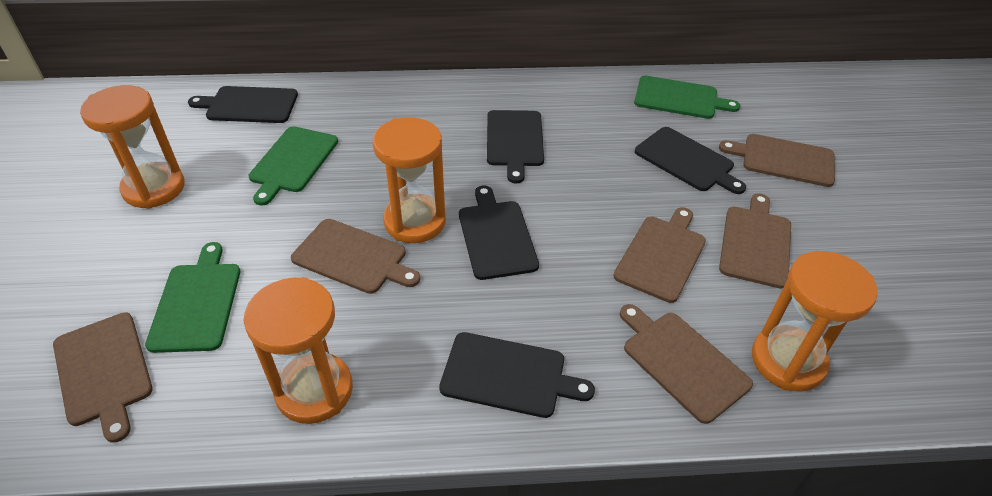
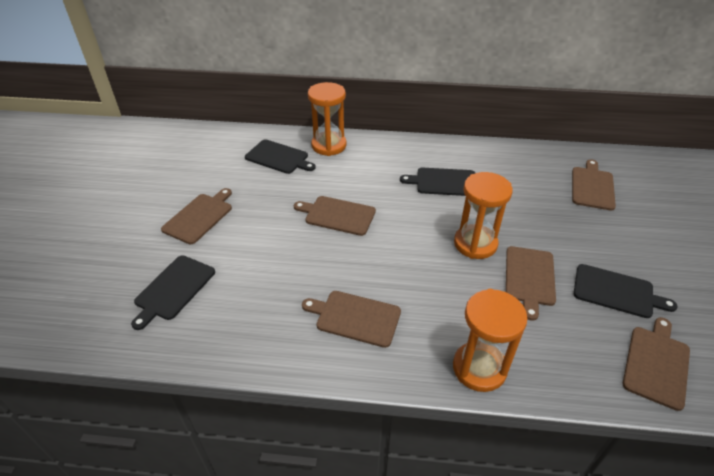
black cutting board: [188,86,298,123] [439,332,595,418] [459,186,539,280] [487,110,544,183] [635,127,746,194] = 5 -> [131,255,215,330] [245,139,316,174] [400,168,475,196] [574,264,678,318] = 4
green cutting board: [145,242,240,353] [249,126,338,206] [634,76,740,119] = 3 -> none = 0
orange hourglass: [80,85,185,209] [243,277,353,424] [373,117,446,243] [752,251,878,391] = 4 -> [308,82,347,156] [453,289,528,392] [454,172,513,259] = 3

